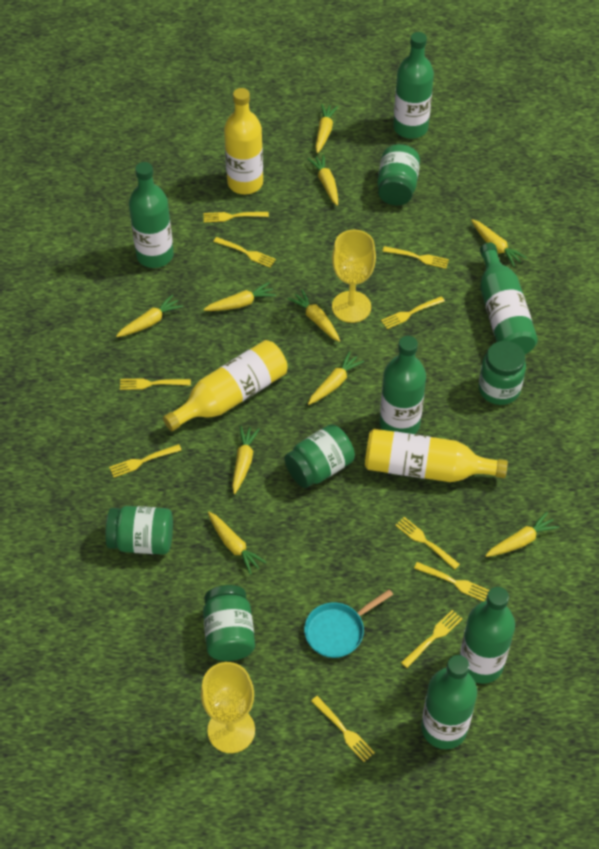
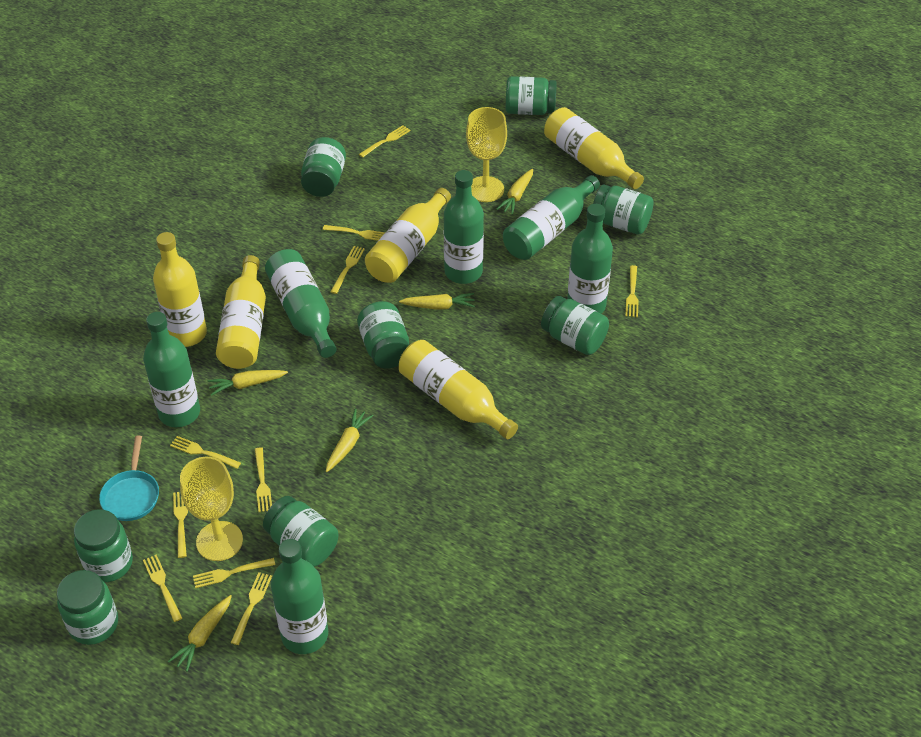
green jar: [105,506,173,555] [203,585,255,661] [285,424,355,488] [377,144,420,205] [478,341,526,405] = 5 -> [57,570,118,645] [74,509,133,582] [263,496,338,567] [301,137,346,197] [357,301,409,369] [506,76,557,115] [541,296,609,355] [593,184,654,234] = 8
yellow bottle: [163,340,288,431] [224,88,263,194] [365,429,508,482] = 3 -> [153,232,207,347] [216,255,266,369] [365,188,451,283] [399,340,518,439] [544,107,644,189] = 5
yellow carrot: [116,295,183,337] [203,282,276,311] [208,512,267,575] [232,426,260,494] [288,290,340,342] [308,154,338,206] [308,351,364,405] [315,104,338,153] [471,219,527,267] [485,512,559,557] = 10 -> [168,595,232,672] [208,370,288,396] [326,409,374,472] [399,293,475,310] [496,169,533,215] = 5

